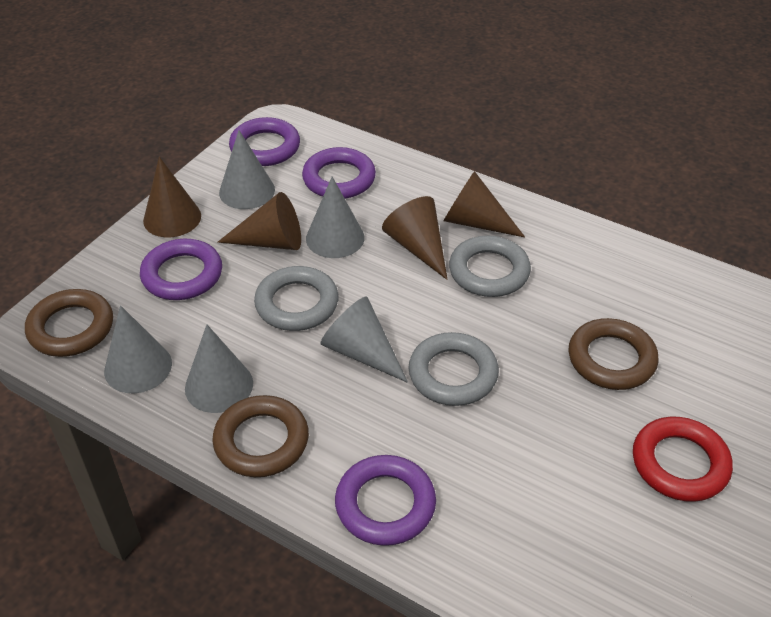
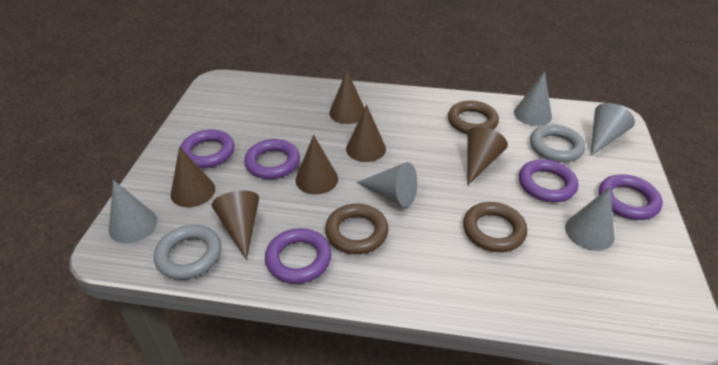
brown cone: [143,157,201,237] [217,192,301,250] [382,196,448,280] [444,171,525,237] = 4 -> [171,147,215,207] [212,190,259,260] [296,135,338,195] [329,71,365,124] [346,105,386,162] [467,127,508,185] = 6
grey ring: [254,266,339,331] [408,332,499,406] [449,236,531,297] = 3 -> [154,225,222,279] [530,124,585,163] = 2
purple ring: [140,239,222,300] [229,117,300,166] [302,147,376,199] [335,455,436,546] = 4 -> [180,129,235,168] [244,139,300,179] [265,228,332,284] [519,159,578,202] [599,174,663,220] = 5
red ring: [633,417,733,502] = 1 -> none = 0

